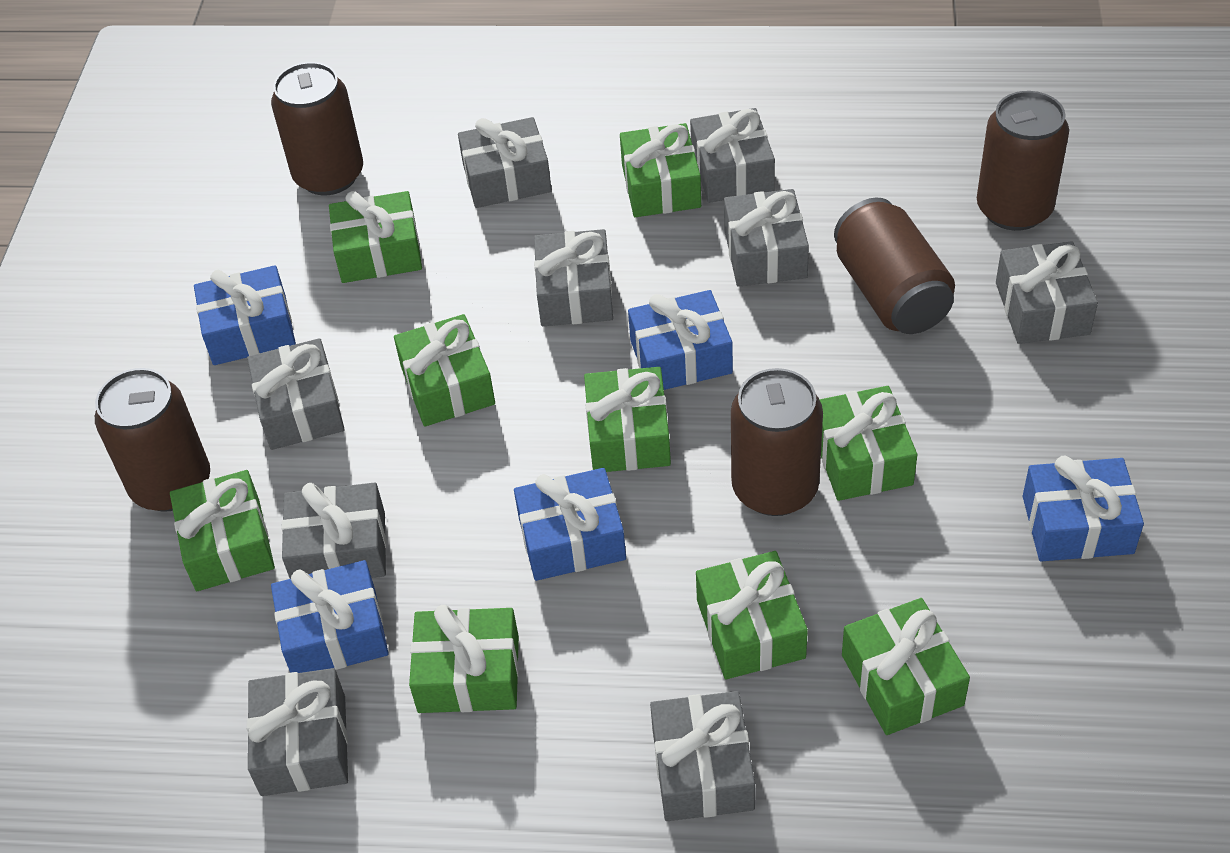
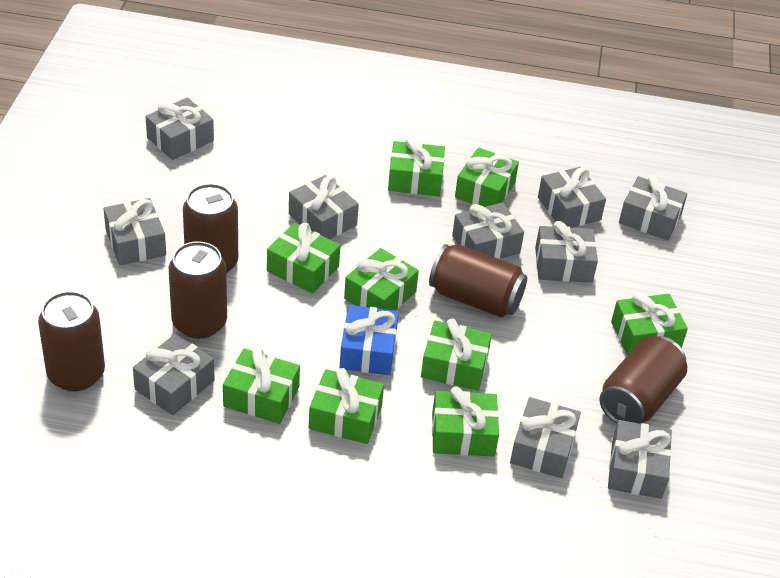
blue gift: [194,265,296,365] [271,560,389,673] [514,468,626,581] [628,290,733,390] [1023,456,1144,561] = 5 -> [340,305,399,375] = 1
grey gift: [247,338,345,450] [247,668,348,796] [282,482,386,579] [458,117,552,208] [534,229,613,326] [650,691,755,821] [690,108,775,203] [724,189,809,287] [996,241,1098,344] = 9 -> [104,198,166,265] [133,334,215,415] [146,97,214,160] [289,175,359,239] [452,203,524,259] [510,397,581,478] [535,221,598,283] [538,167,606,228] [608,420,672,499] [619,175,687,240] = 10

